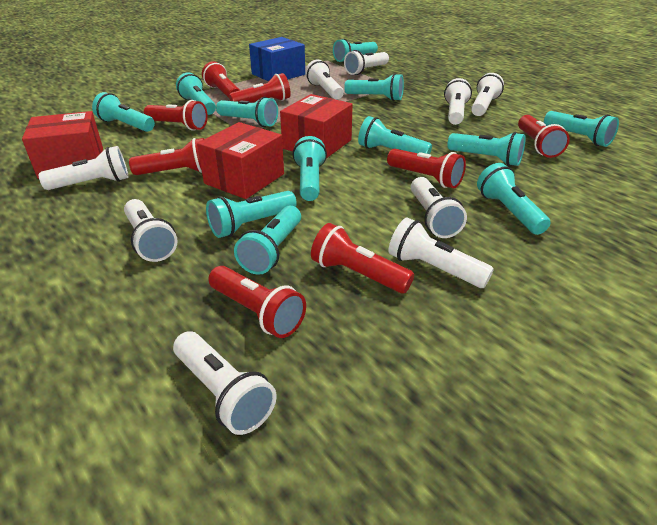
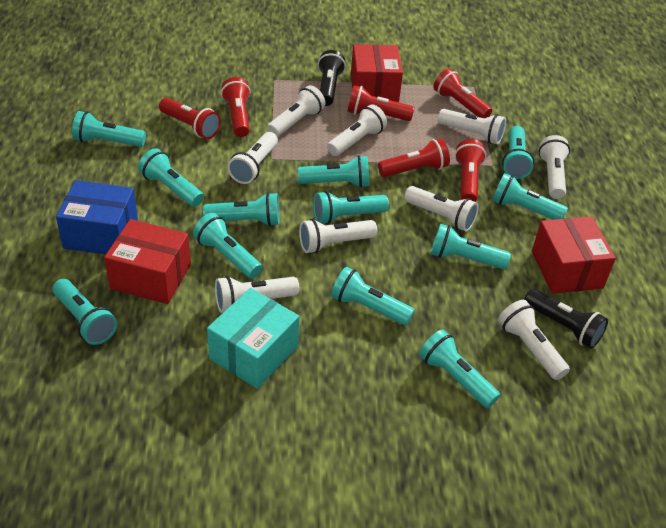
black flashlight: none = 0 -> [318,50,346,106] [524,289,608,349] = 2
red flashlight: [129,138,204,175] [144,100,208,131] [202,61,240,99] [208,266,306,338] [229,73,291,103] [311,223,414,293] [387,149,466,189] [518,115,570,158] = 8 -> [159,98,221,139] [221,77,250,137] [347,85,415,121] [378,138,450,177] [433,68,492,118] [455,139,486,202] = 6
turquoise box: none = 0 -> [207,288,300,389] = 1

